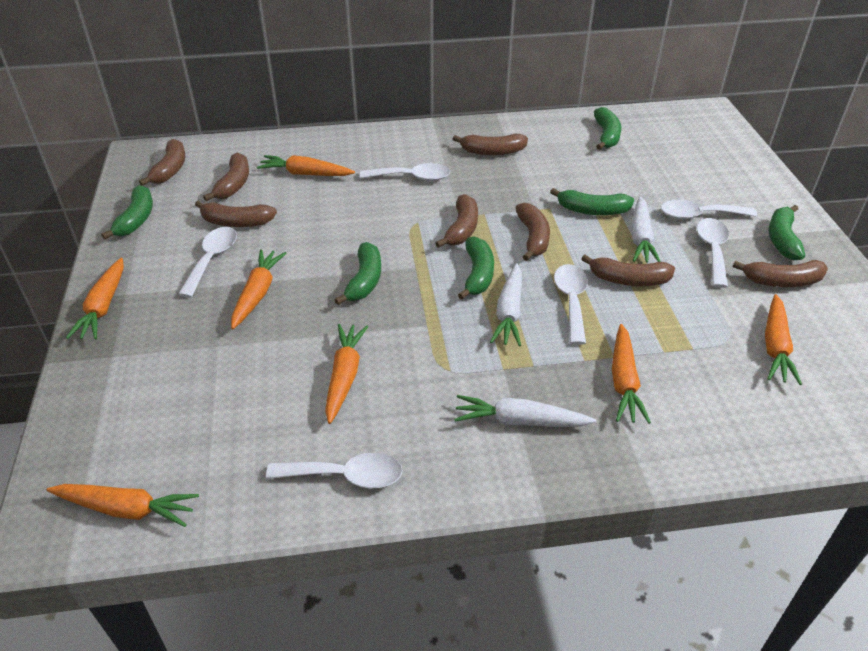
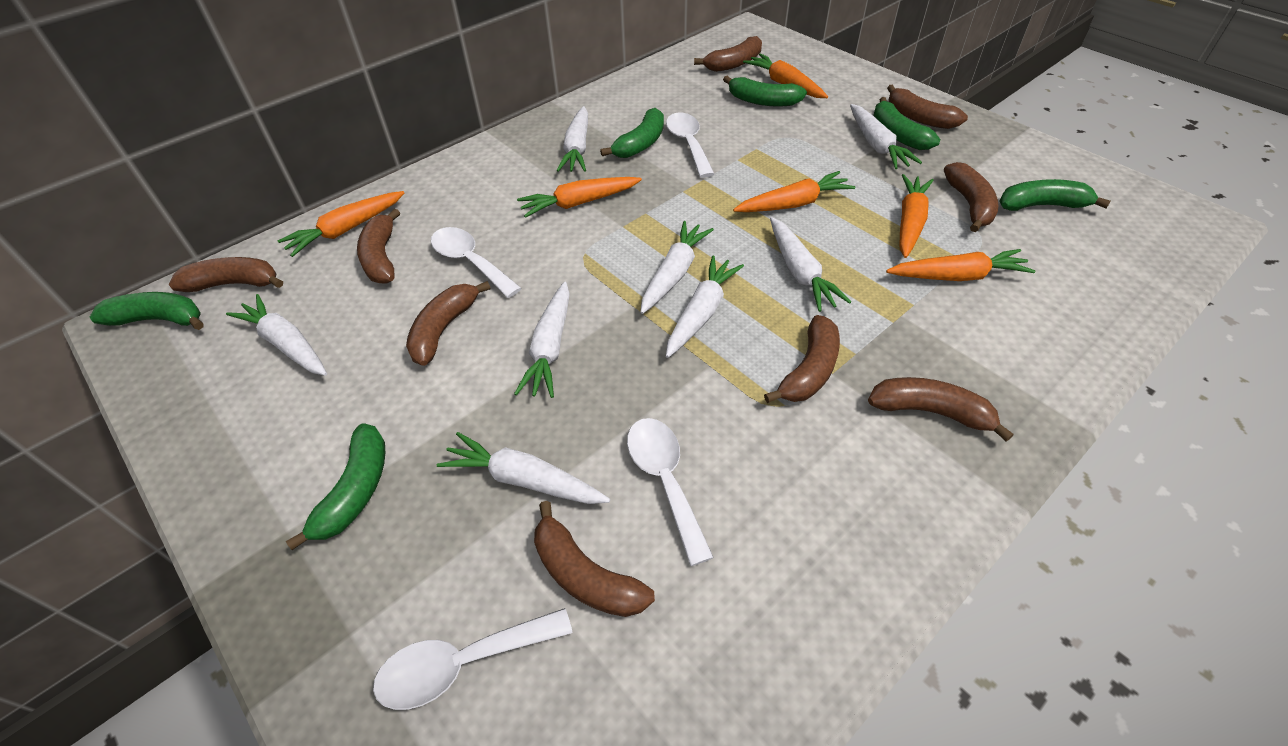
brown banana: [139,139,185,186] [195,200,277,227] [203,153,249,201] [435,194,478,248] [453,134,528,155] [516,203,550,261] [581,255,675,286] [733,260,828,287] = 8 -> [169,257,283,292] [357,209,400,284] [406,281,491,366] [534,501,655,617] [694,36,762,72] [764,315,840,403] [868,377,1013,442] [887,85,968,129] [944,162,998,232] = 9
orange carrot: [47,484,199,527] [66,258,124,339] [231,249,287,329] [257,155,355,176] [325,324,368,424] [612,324,651,424] [765,294,802,385] = 7 -> [278,191,404,257] [517,177,642,218] [733,171,855,212] [743,53,828,98] [886,249,1035,281] [899,174,934,258] = 6
white carrot: [454,395,596,427] [490,263,522,347] [631,196,661,263] = 3 -> [226,294,327,376] [437,432,610,504] [514,282,570,398] [557,106,588,172] [640,221,714,314] [666,255,744,358] [770,217,851,312] [850,104,922,169] = 8
white spoon: [178,227,237,298] [266,453,403,488] [360,163,451,181] [554,264,588,345] [661,200,757,219] [697,218,729,288] = 6 -> [373,608,573,710] [431,227,521,298] [627,418,714,566] [666,112,714,178] = 4

